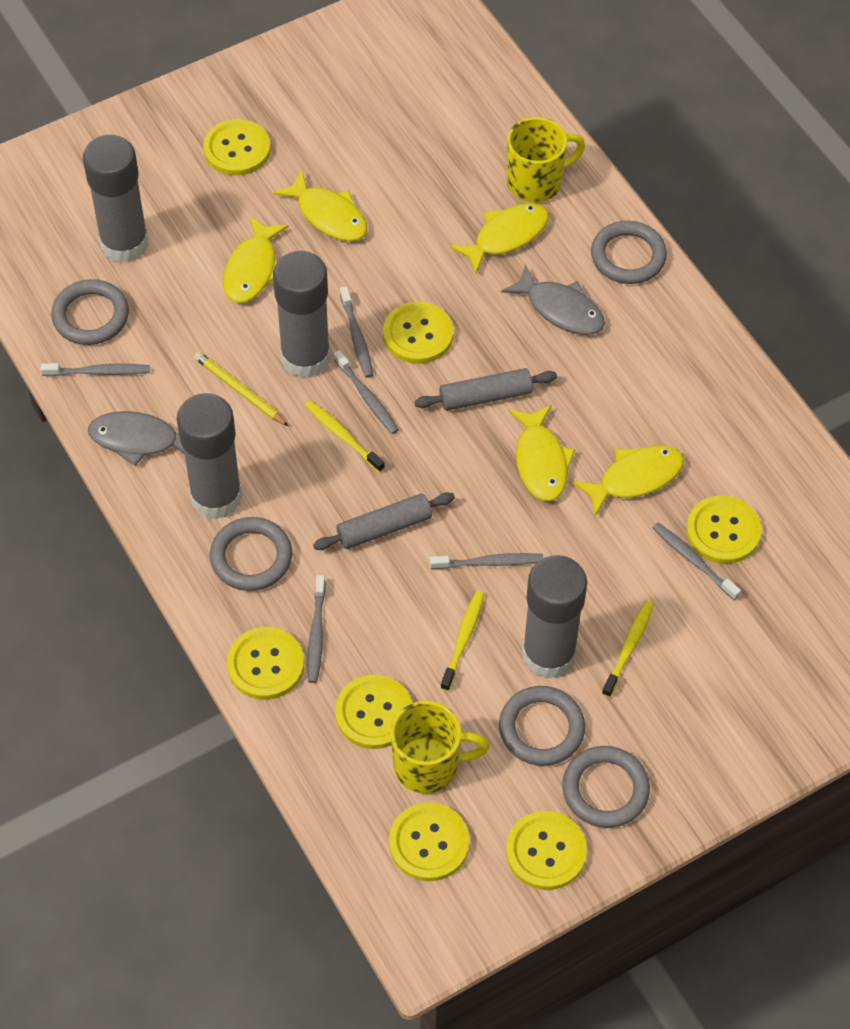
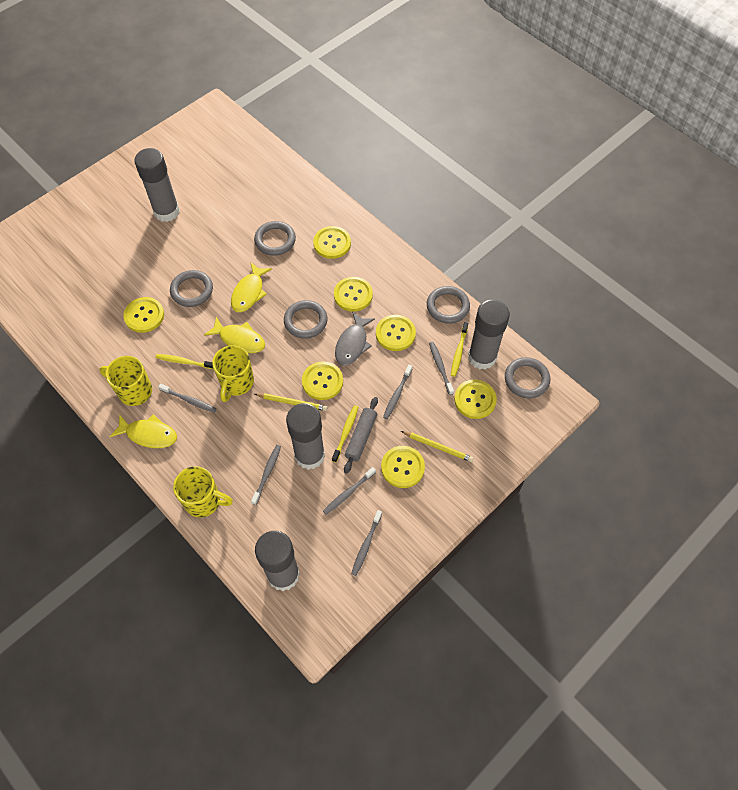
grey fish: [88,411,185,466] [501,264,605,335] = 2 -> [335,312,375,366] = 1
grey rolling pin: [313,492,455,550] [415,368,557,411] = 2 -> [344,397,378,474] = 1
yellow fish: [223,216,289,303] [273,170,367,241] [450,203,549,274] [509,405,575,501] [573,445,684,517] = 5 -> [109,414,177,448] [204,317,265,353] [231,262,272,312] = 3
yellow mug: [391,701,490,794] [507,117,585,203] = 2 -> [100,356,152,406] [173,466,233,518] [212,345,254,402] = 3
yellow pencil: [194,352,289,426] = 1 -> [255,393,327,411] [401,431,473,462] = 2

